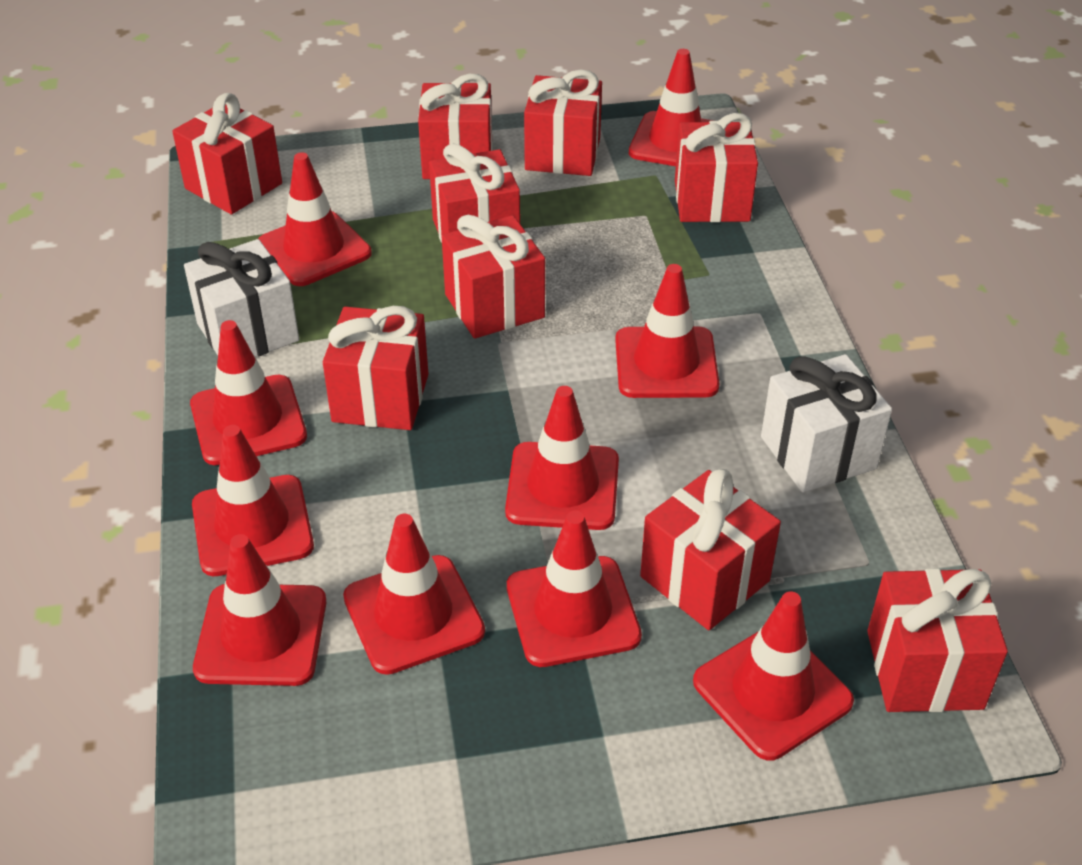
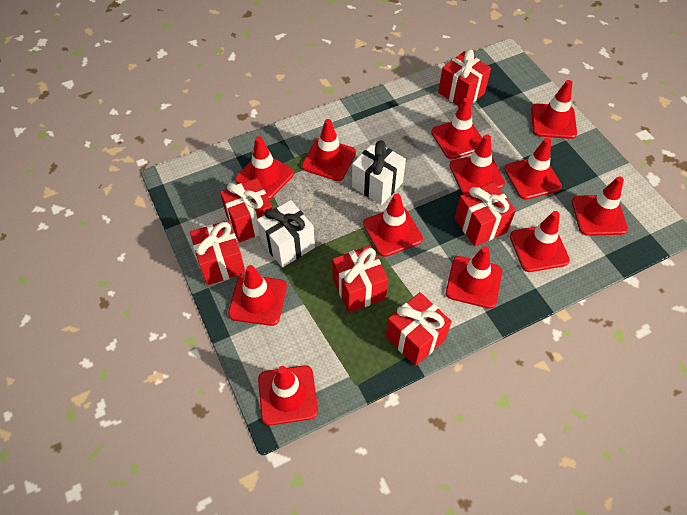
red gift: [172,93,282,215] [323,306,428,430] [418,74,492,179] [429,143,520,243] [442,215,545,339] [524,69,602,176] [640,469,781,630] [675,113,758,222] [867,568,1008,712] = 9 -> [190,220,246,285] [220,178,273,242] [332,245,388,313] [386,292,452,366] [438,49,491,107] [455,182,516,246] = 6
red traffic cone: [190,320,307,465] [192,425,314,576] [193,534,326,686] [258,152,372,286] [343,514,485,675] [505,386,619,530] [507,511,642,667] [615,264,720,398] [629,49,714,166] [693,591,854,760] = 10 -> [228,265,287,326] [235,136,294,199] [258,365,318,426] [302,119,356,181] [363,193,423,257] [431,98,482,159] [446,246,502,309] [449,135,505,194] [504,138,562,200] [510,211,570,272] [531,80,577,139] [572,177,628,236] = 12

